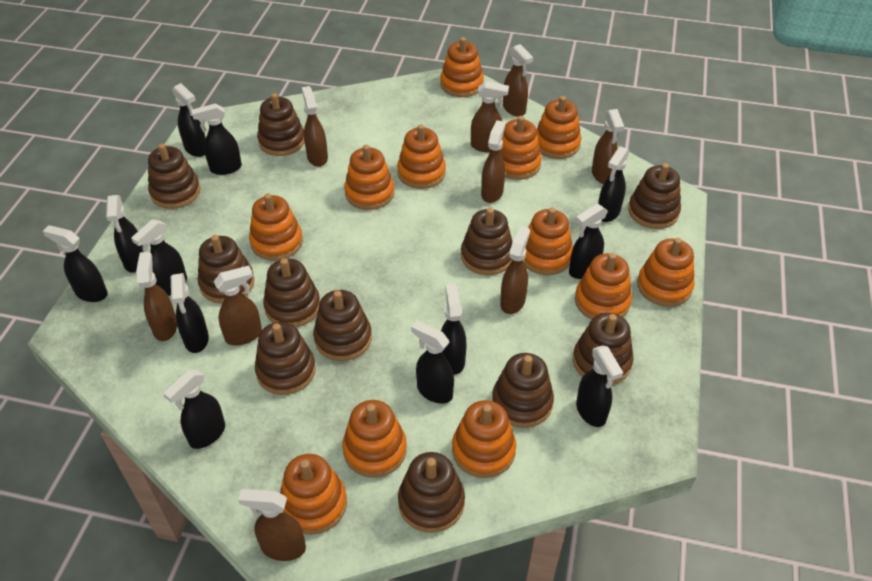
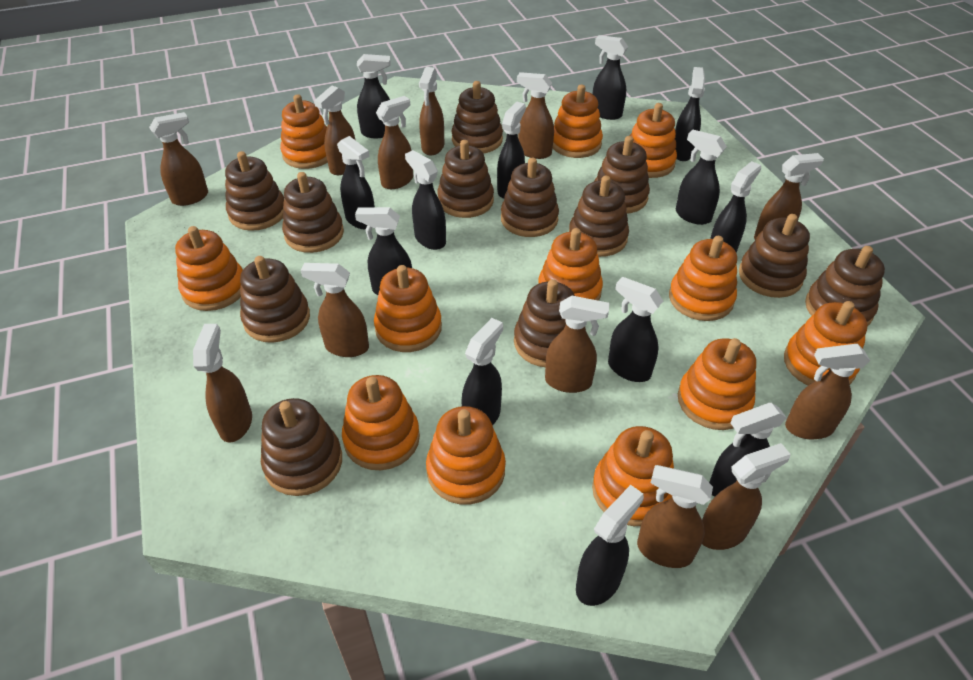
black spray bottle: [43,225,108,302] [106,195,143,273] [131,220,187,296] [163,370,225,449] [171,273,209,353] [172,83,206,157] [192,103,242,175] [411,321,454,404] [441,284,467,375] [569,204,608,279] [576,345,623,427] [598,146,630,222] = 12 -> [337,136,375,229] [355,207,412,295] [357,54,391,138] [405,150,446,250] [462,318,503,425] [497,102,526,199] [576,485,644,606] [592,35,628,120] [608,277,663,382] [675,67,705,161] [676,130,727,225] [709,403,787,497] [710,161,761,252] = 13
brown spray bottle: [136,252,177,341] [214,266,262,345] [238,489,306,561] [302,86,328,167] [471,81,509,152] [481,120,505,203] [500,226,530,314] [503,44,533,117] [592,109,624,184] = 9 -> [149,112,208,206] [193,324,252,443] [301,263,369,357] [314,85,356,175] [376,96,413,189] [419,67,444,156] [517,72,554,159] [545,296,609,393] [637,465,713,568] [702,443,791,550] [754,153,824,240] [785,344,870,439] = 12
brown stacking toy: [148,144,200,209] [198,235,254,304] [255,322,316,395] [257,93,305,156] [263,258,320,327] [313,290,372,361] [398,452,465,533] [461,208,512,275] [492,353,554,428] [573,313,633,385] [628,163,681,229] = 11 -> [225,151,284,231] [240,256,310,343] [261,398,342,496] [282,172,344,253] [437,140,494,218] [452,81,503,153] [501,158,559,237] [514,279,575,367] [569,176,629,257] [595,136,650,214] [739,214,810,298] [805,246,885,326] = 12

